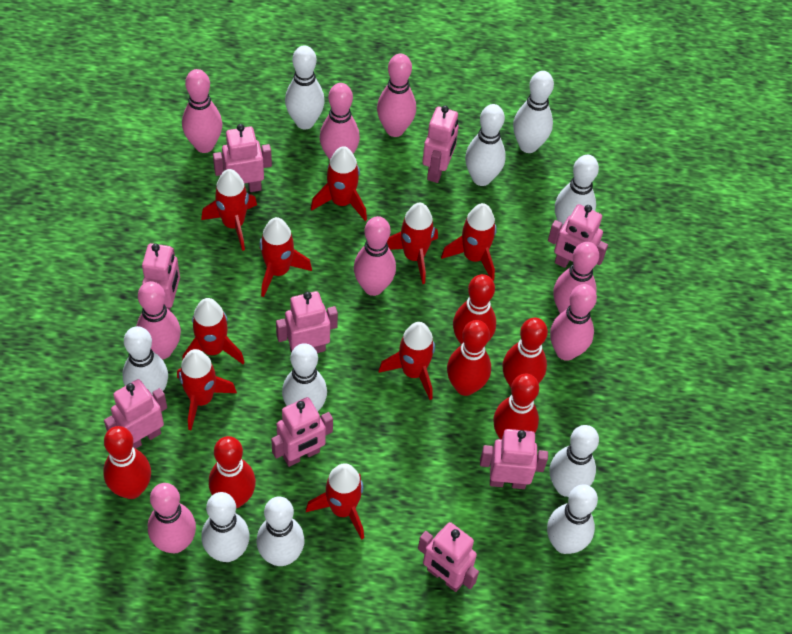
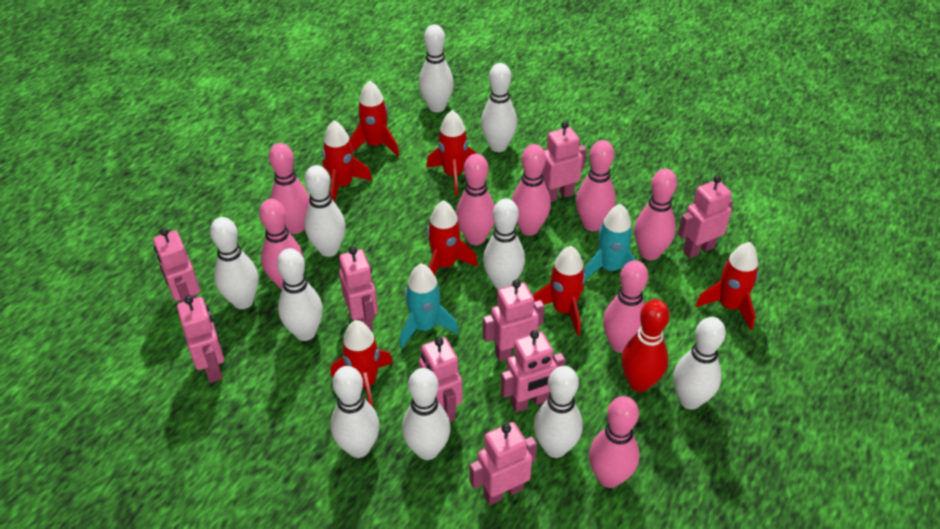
red bowling pin: [103,426,151,499] [209,436,256,508] [447,320,491,396] [453,274,496,345] [493,374,539,440] [503,318,548,388] = 6 -> [621,299,670,392] = 1
red rocket: [177,349,237,430] [182,298,245,364] [201,169,257,251] [260,217,312,297] [306,463,364,540] [311,146,367,221] [379,322,435,400] [387,203,438,284] [441,203,497,281] = 9 -> [322,120,373,202] [331,320,393,407] [350,80,399,157] [426,110,477,195] [427,200,478,275] [533,246,586,335] [695,242,759,330] = 7
turquoise rocket: none = 0 -> [400,264,459,349] [584,204,636,280] = 2

